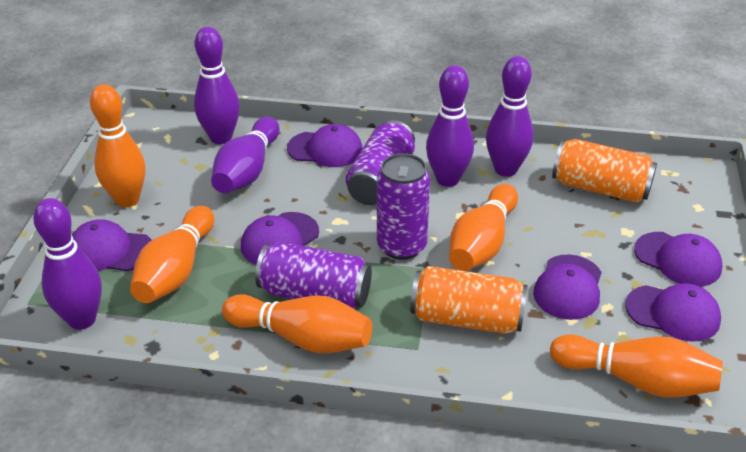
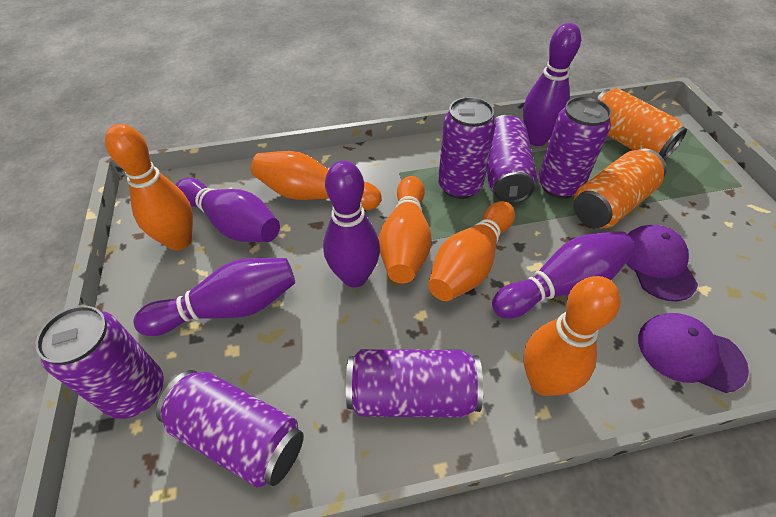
purple can: [255,242,372,309] [346,120,415,205] [377,153,430,260] = 3 -> [36,306,164,419] [156,370,304,487] [346,349,483,417] [438,97,496,199] [487,115,537,204] [538,96,611,198] = 6
purple cap: [72,219,152,271] [241,212,319,265] [287,124,363,167] [533,255,602,320] [625,283,721,342] [634,232,722,287] = 6 -> [626,225,698,301] [638,313,749,393] = 2

